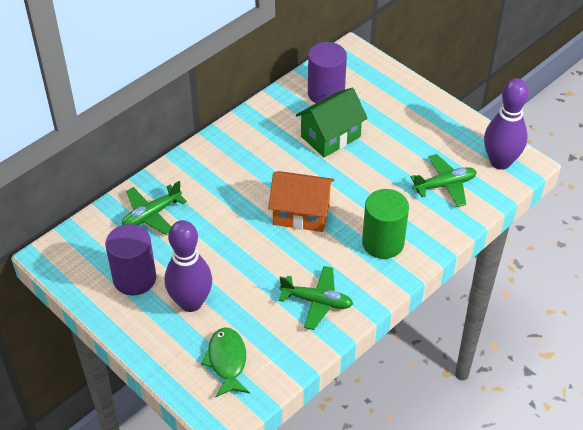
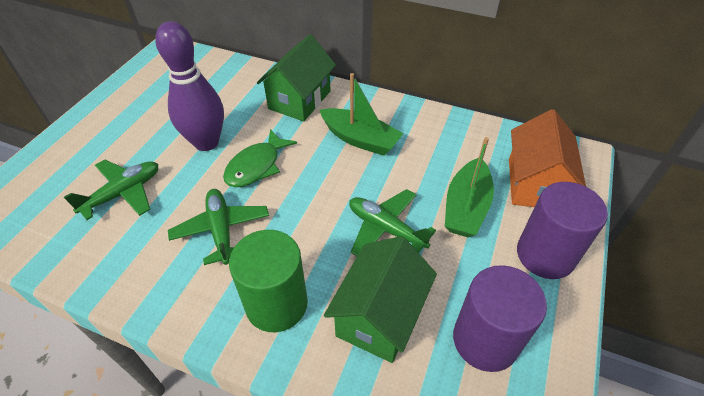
green boat: none = 0 -> [320,73,404,156] [445,137,494,237] = 2
green house: [296,88,368,157] = 1 -> [257,34,336,122] [324,236,437,363] = 2
purple bowling pin: [165,220,212,312] [484,78,529,170] = 2 -> [155,21,224,151] = 1

